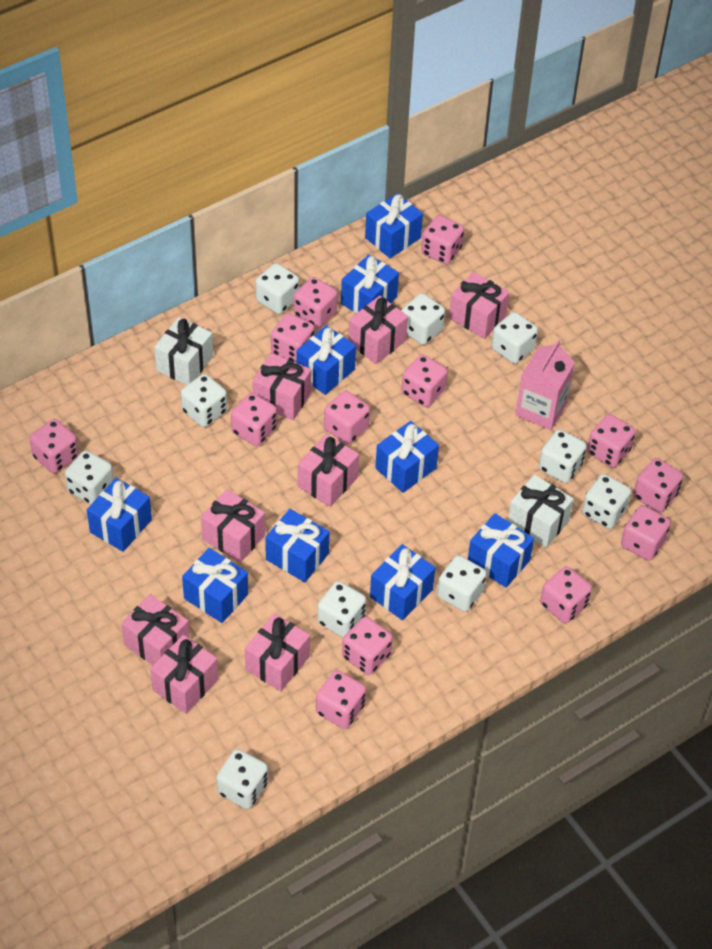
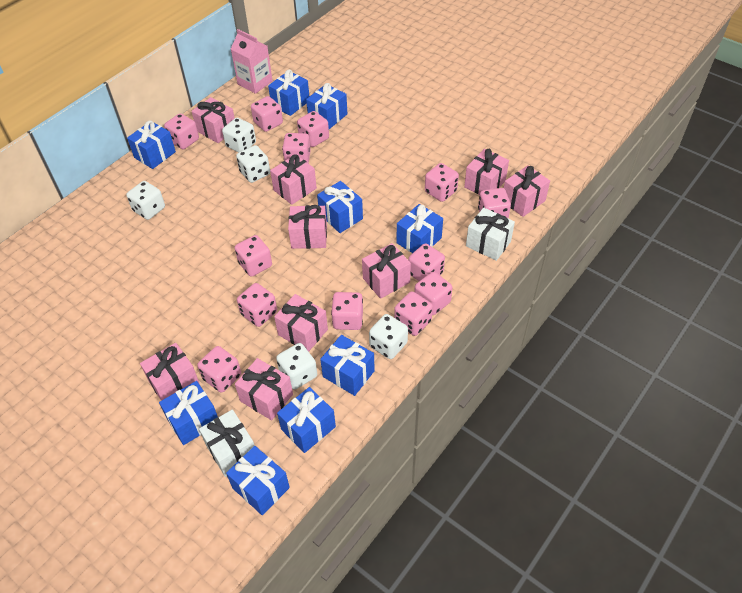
pink gift: [121,594,190,665] [150,635,218,714] [201,489,265,563] [245,613,310,692] [252,353,311,420] [298,434,359,507] [348,296,408,364] [449,272,510,339] = 8 -> [140,343,200,401] [192,97,235,143] [235,358,293,420] [270,154,317,205] [274,294,328,352] [288,205,327,249] [362,243,411,299] [464,149,509,195] [504,165,550,217] = 9
white dice: [65,450,114,505] [181,374,227,427] [216,749,268,809] [256,263,299,314] [317,581,366,638] [401,293,445,345] [437,555,487,612] [491,312,538,364] [539,429,587,483] [582,474,631,529] = 10 -> [126,181,165,220] [222,118,256,153] [236,145,270,183] [276,343,317,389] [369,314,408,359] = 5

